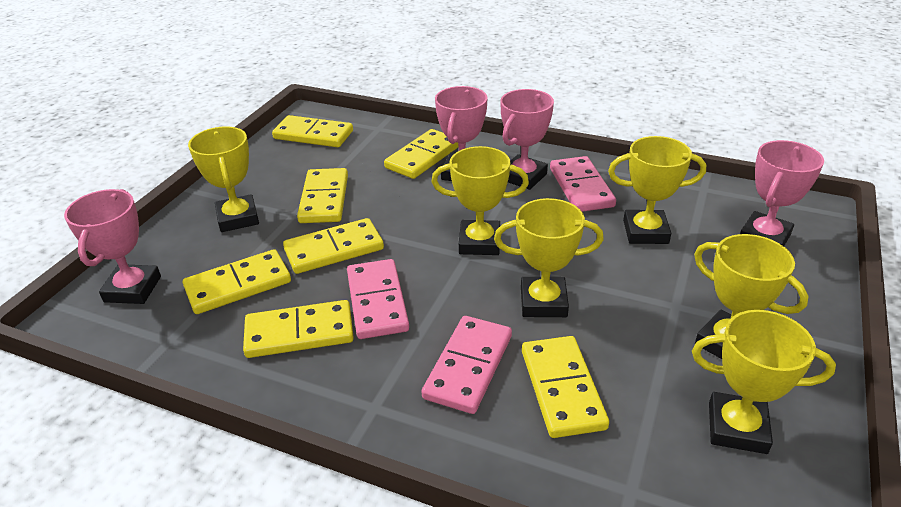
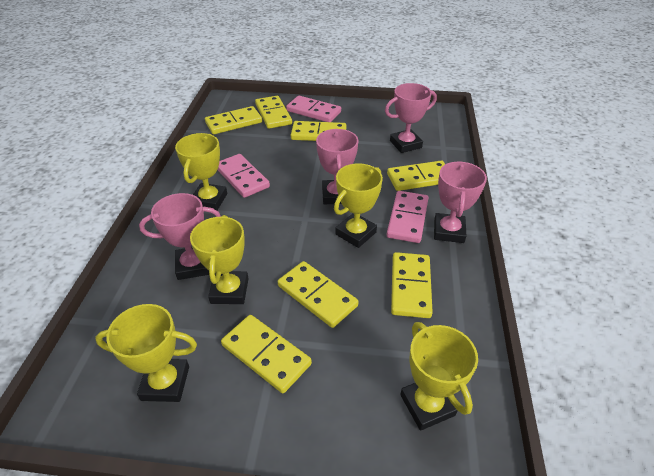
yellow trophy: [188,126,259,232] [431,146,529,255] [494,198,604,317] [608,136,706,244] [692,310,836,454] [694,234,809,359] = 6 -> [95,304,197,402] [175,133,227,210] [190,215,248,304] [334,163,383,248] [400,322,478,431] = 5

